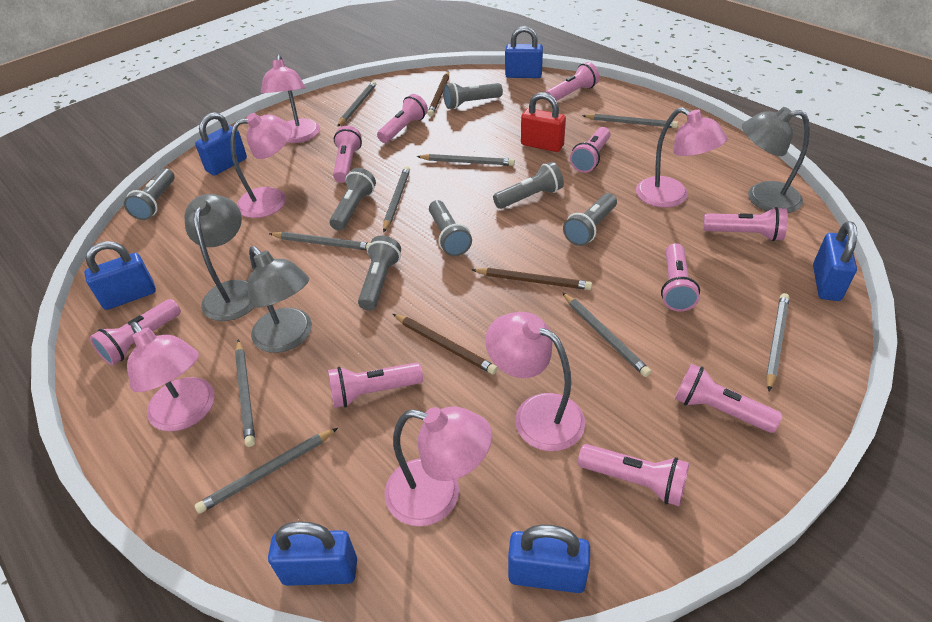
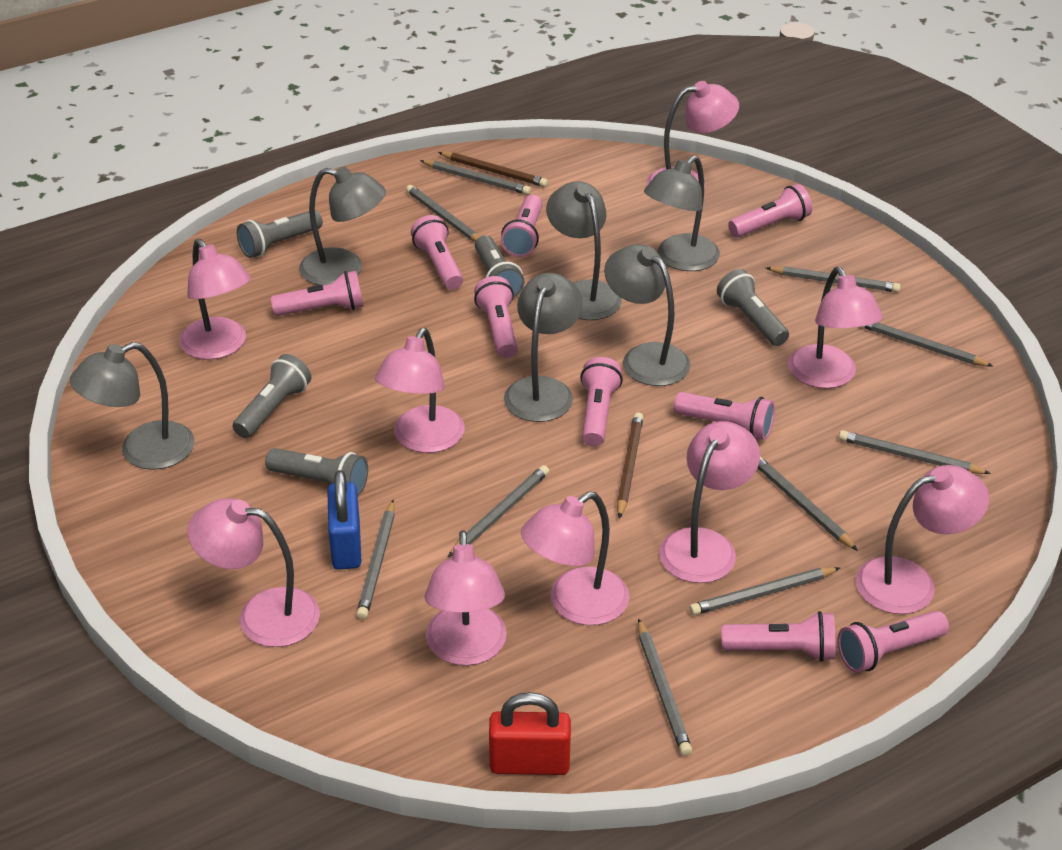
blue padlock: [84,241,156,310] [195,112,247,176] [268,521,357,586] [505,26,543,78] [508,525,590,593] [813,221,857,301] = 6 -> [327,470,362,570] = 1
brown pencil: [393,314,498,374] [427,71,449,116] [472,268,592,290] = 3 -> [438,152,548,187] [617,412,643,519] = 2
grey flashlight: [124,168,175,220] [329,168,376,231] [358,236,401,311] [429,200,472,256] [443,82,503,109] [493,162,564,209] [563,193,617,246] = 7 -> [233,354,311,438] [237,210,323,258] [265,448,368,496] [475,235,525,298] [717,269,789,346] = 5
grey lamp: [185,194,254,321] [248,246,312,353] [742,107,810,213] = 3 -> [70,342,194,470] [299,166,386,285] [504,273,583,422] [546,181,622,320] [604,244,691,386] [644,155,720,271] = 6
grey pencil: [195,428,338,514] [235,340,255,447] [269,232,370,250] [337,81,376,127] [383,166,410,233] [417,154,515,166] [562,292,651,377] [582,114,678,128] [766,293,790,391] = 9 -> [356,500,395,620] [406,185,480,242] [420,160,531,195] [448,465,549,557] [638,618,692,756] [689,567,840,615] [758,457,858,551] [766,266,901,293] [839,430,991,474] [861,322,994,367] = 10
pink flashlight: [90,299,181,365] [328,362,423,408] [333,126,362,183] [377,94,428,143] [546,62,600,103] [570,127,610,173] [578,444,689,506] [661,243,700,311] [675,364,782,433] [703,207,788,241] = 10 -> [271,271,364,316] [411,215,463,290] [474,276,518,358] [501,195,543,257] [580,357,623,447] [674,392,775,440] [721,611,836,662] [728,184,812,238] [837,611,949,673] = 9
pink lamp: [127,322,215,431] [231,113,292,218] [261,55,320,143] [385,407,492,526] [485,312,585,451] [636,107,727,208] = 6 -> [179,239,251,360] [187,498,320,647] [375,328,465,453] [425,530,507,666] [521,492,629,625] [646,81,739,189] [659,421,760,583] [788,267,883,389] [856,465,989,614] = 9

